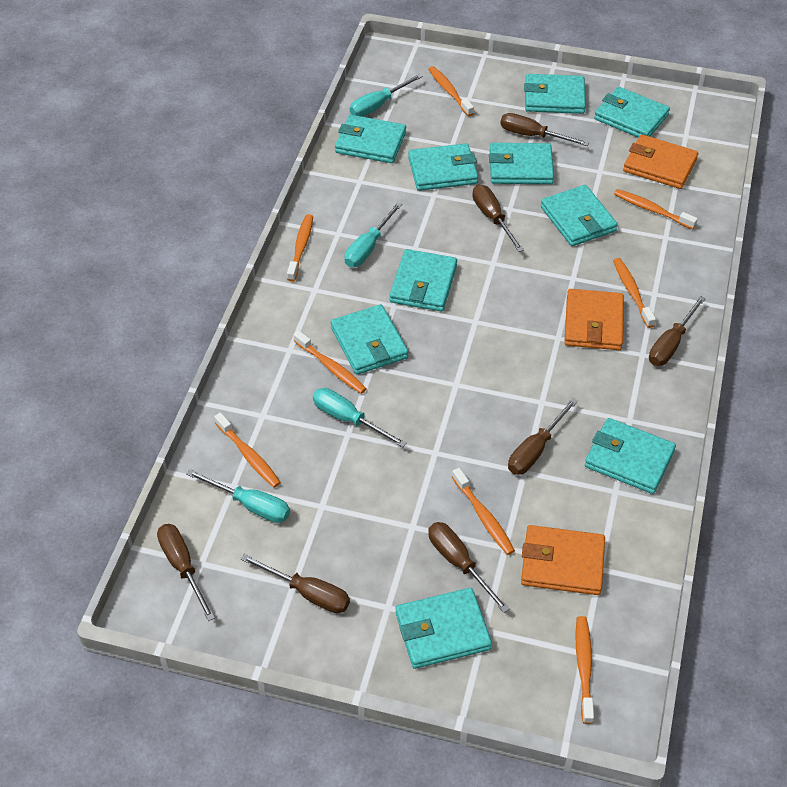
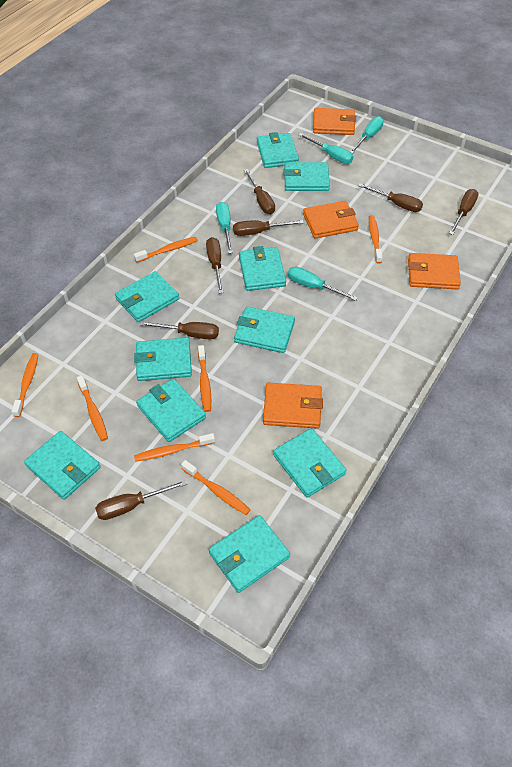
orange toothbrush: [214,413,281,488] [287,214,313,282] [293,330,367,394] [428,66,474,116] [452,468,515,555] [576,616,594,724] [613,258,656,328] [614,189,698,230] = 8 -> [12,353,39,417] [77,375,108,441] [134,237,198,262] [134,433,215,462] [181,460,250,515] [198,345,211,412] [369,215,383,264] = 7
orange wallet: [521,525,605,595] [564,289,624,350] [623,134,698,189] = 3 -> [263,383,323,429] [303,201,359,239] [313,108,356,135] [408,253,461,289] = 4

